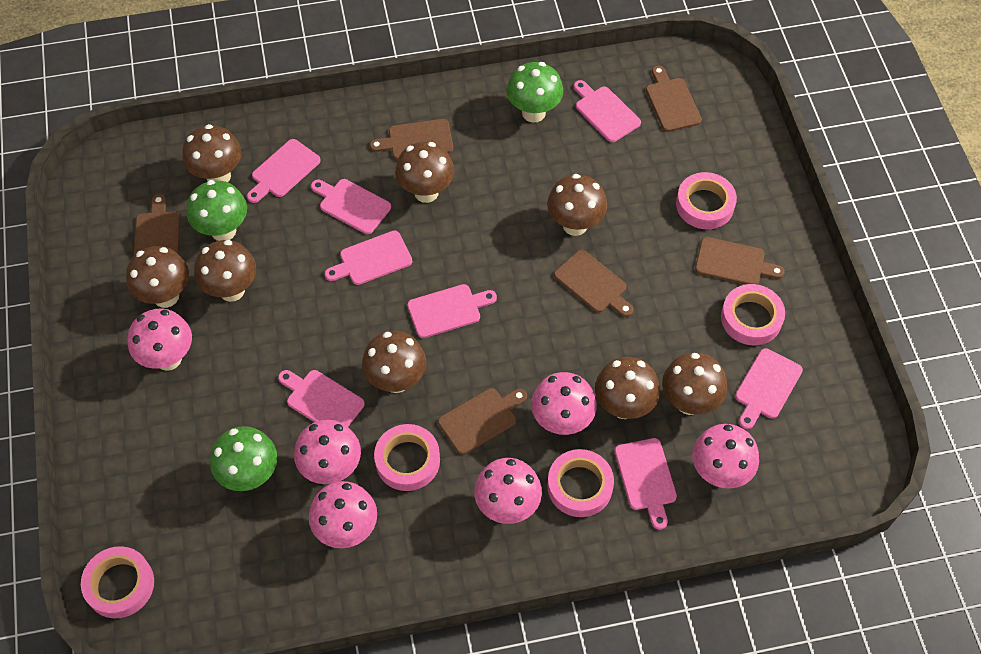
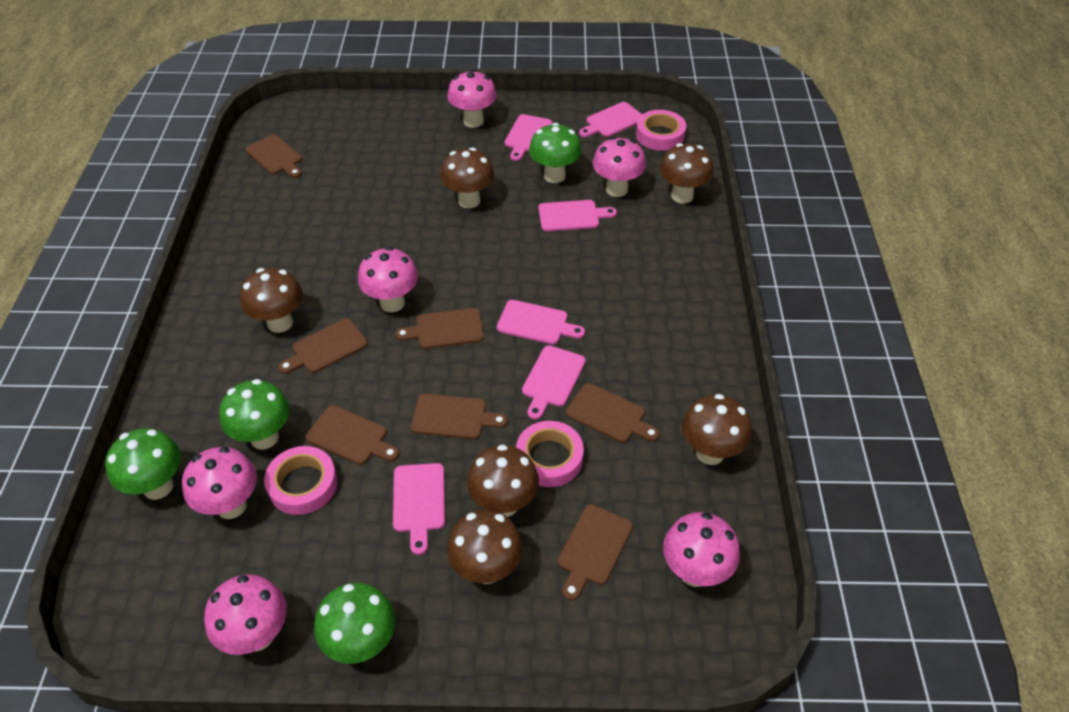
brown cutting board: [134,194,180,255] [370,119,453,160] [438,388,527,455] [554,250,633,317] [646,66,702,132] [695,237,785,285] = 6 -> [245,134,302,178] [278,318,368,374] [305,405,399,465] [395,308,484,349] [411,394,508,439] [558,504,633,601] [566,383,660,443] = 7
brown mushroom: [126,246,189,308] [182,124,241,182] [194,240,256,302] [362,331,426,393] [395,142,454,203] [547,174,607,236] [595,357,660,419] [662,352,727,415] = 8 -> [240,268,303,333] [440,148,494,209] [447,510,523,584] [467,444,539,517] [660,143,713,204] [682,394,751,465] = 6
green mushroom: [187,180,247,241] [210,426,277,491] [506,62,563,123] = 3 -> [105,429,181,500] [220,379,289,450] [314,583,396,664] [529,123,581,183] = 4
pink cutting board: [247,139,321,203] [278,370,365,427] [311,179,391,234] [325,231,412,285] [407,284,497,338] [574,80,641,142] [615,438,677,530] [735,348,803,429] = 8 -> [393,463,445,555] [497,300,585,345] [504,114,552,161] [522,345,586,420] [538,200,617,231] [579,102,642,137] = 6
pink tape: [81,546,154,618] [374,424,440,491] [547,449,614,517] [676,172,737,229] [721,284,785,345] = 5 -> [264,446,338,515] [516,421,584,487] [636,110,686,151] = 3

